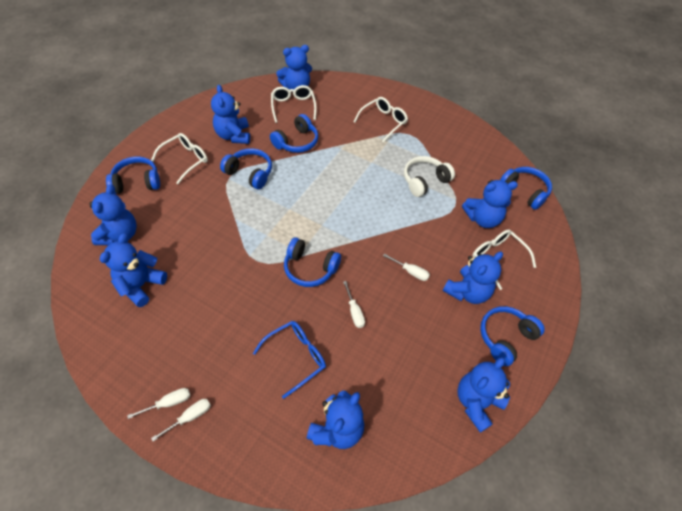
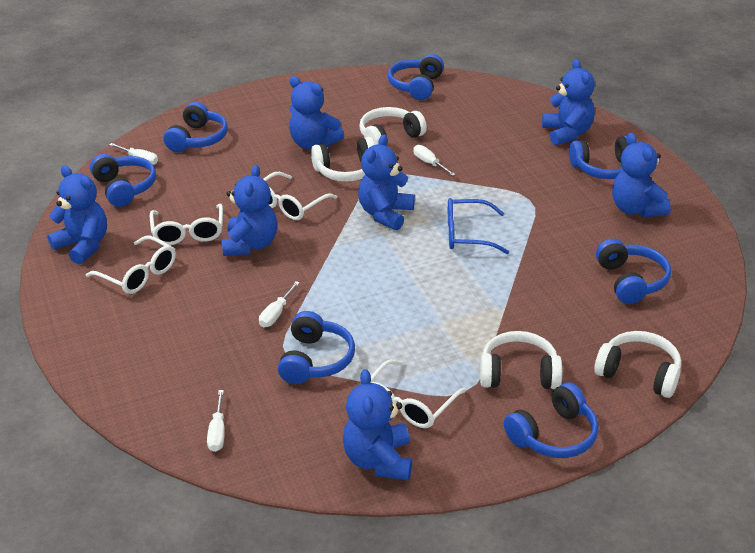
blue headphones: [106,156,160,194] [220,148,272,189] [270,114,318,153] [284,237,341,287] [480,306,545,366] [500,167,552,210] = 6 -> [90,154,156,207] [163,102,228,152] [278,311,355,384] [388,54,444,100] [504,383,599,458] [569,136,628,179] [596,239,671,304] = 7
blue teddy bear: [89,185,137,245] [100,233,167,307] [211,85,250,144] [276,45,312,90] [306,391,364,449] [443,252,503,304] [457,357,510,433] [462,180,518,228] = 8 -> [47,165,107,265] [222,165,277,256] [289,76,344,149] [343,369,412,480] [358,134,415,231] [542,59,595,145] [612,133,671,217] = 7
white headphones: [404,156,455,197] = 1 -> [311,137,375,182] [359,107,427,146] [480,331,562,389] [594,331,681,398] = 4

